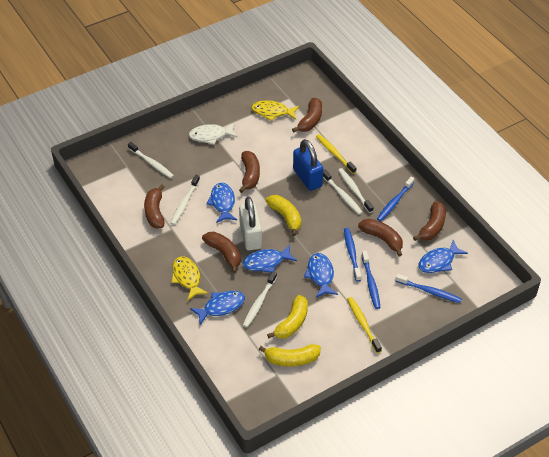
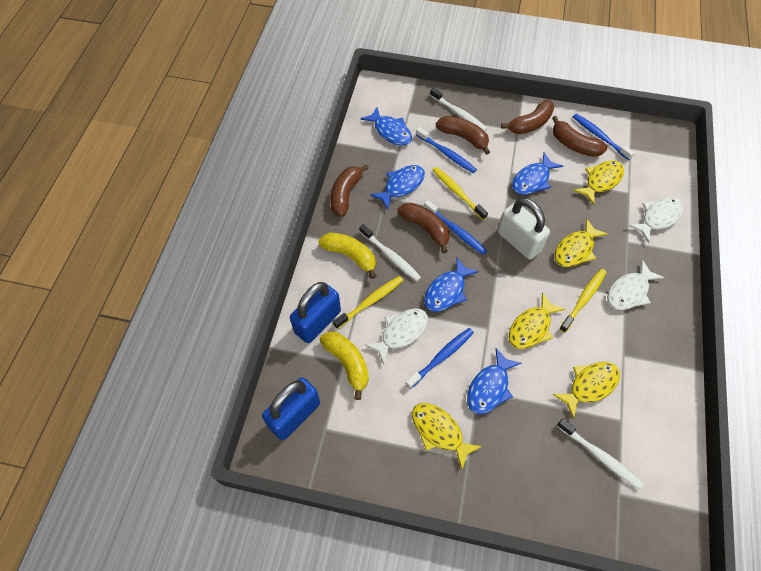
blue padlock: [293,139,323,191] = 1 -> [262,377,320,440] [290,282,341,343] = 2
brown banana: [144,185,165,228] [202,232,241,273] [239,151,260,193] [292,98,322,133] [358,219,403,257] [413,201,446,241] = 6 -> [331,164,369,217] [397,203,449,253] [436,116,490,155] [501,100,554,134] [552,116,607,157] = 5
white fish: [189,123,238,145] = 1 -> [365,308,428,364] [607,260,664,310] [628,197,684,243] = 3
white toothbrush: [128,142,174,178] [171,175,200,225] [243,271,277,327] [323,170,363,215] [338,168,374,213] = 5 -> [359,224,421,281] [430,88,488,131] [557,418,644,490] = 3
yellow banana: [259,344,321,367] [265,195,301,236] [267,295,308,339] = 3 -> [318,232,376,279] [320,332,369,400] = 2
yellow fish: [171,256,209,301] [251,100,299,121] = 2 -> [412,403,482,469] [509,292,565,349] [553,362,620,419] [555,219,608,267] [573,160,624,205] = 5
yellow toothbrush: [316,134,356,174] [347,297,382,353] = 2 -> [333,276,403,329] [433,167,488,220] [559,269,606,333] = 3

